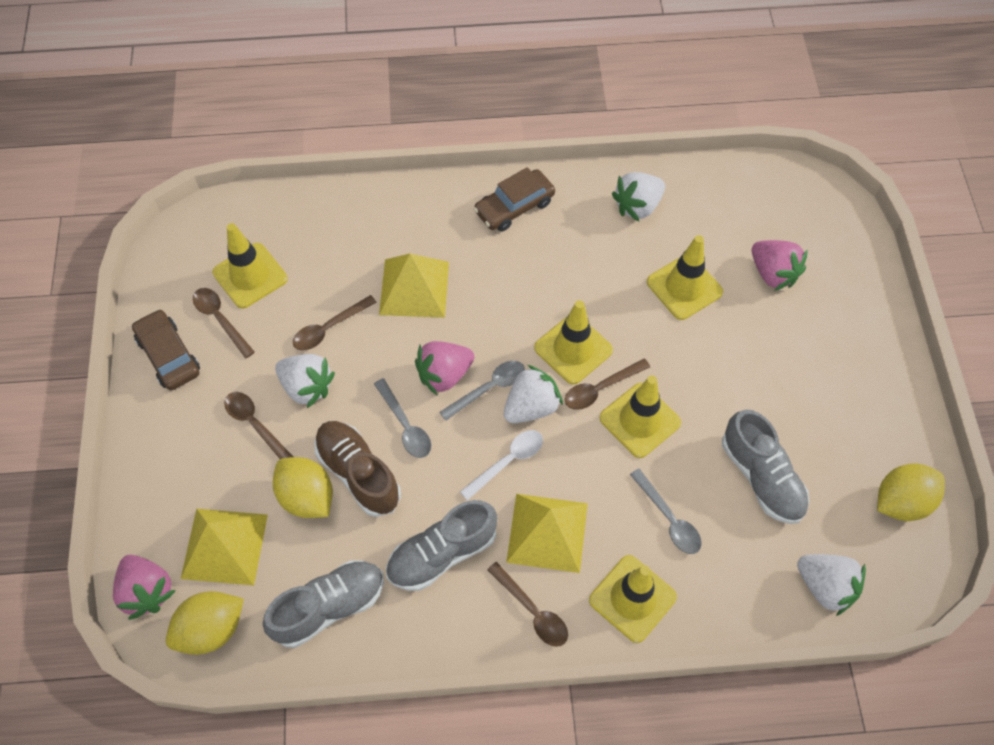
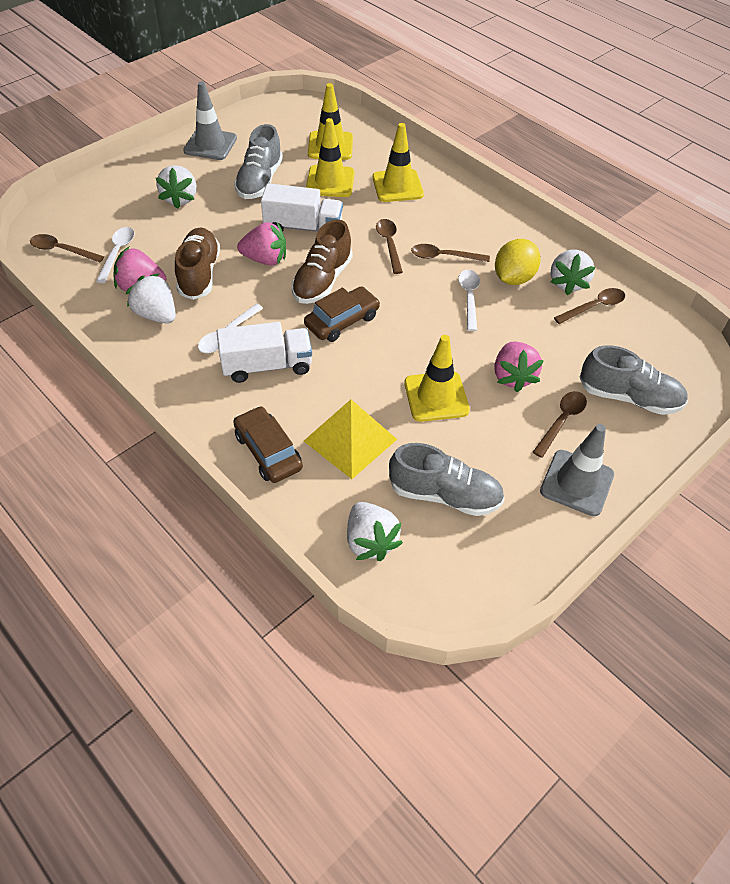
brown shoe: [314,421,401,517] = 1 -> [175,228,220,300] [292,220,353,304] = 2
grey spoon: [374,378,431,458] [440,361,525,421] [630,468,702,554] = 3 -> none = 0
grey traffic cone: none = 0 -> [183,81,237,160] [540,424,614,516] = 2
white spoon: [460,430,543,501] = 1 -> [96,227,134,283] [198,304,263,353] [458,270,480,331] = 3
white truck: none = 0 -> [217,322,312,383] [261,183,343,232] = 2
yellow lemon: [166,591,244,655] [273,457,333,518] [877,464,945,521] = 3 -> [495,239,541,285] = 1
yellow pyramid: [181,509,268,585] [379,253,449,318] [506,494,588,573] = 3 -> [304,399,397,479] = 1
yellow traffic cone: [212,223,288,309] [534,300,613,385] [589,555,677,643] [600,376,681,458] [647,235,723,320] = 5 -> [306,118,355,197] [308,83,353,160] [373,123,424,202] [404,335,470,422] = 4

